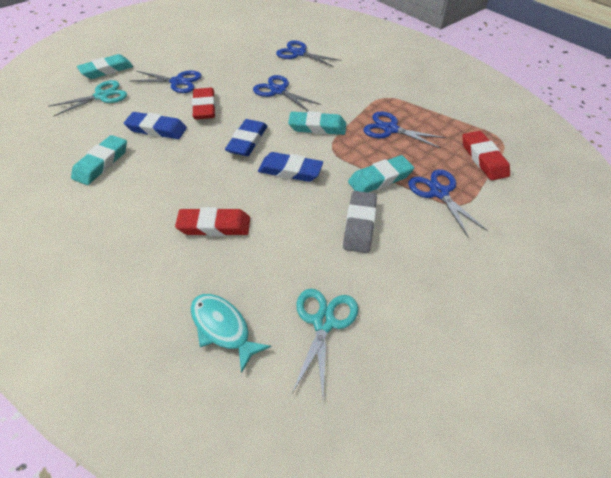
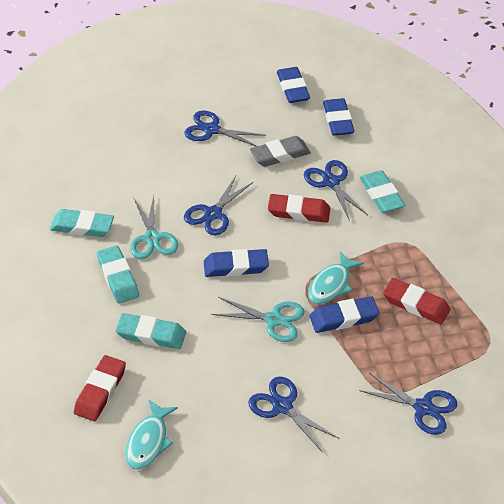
blue eraser: [124,112,187,139] [225,119,267,156] [258,152,323,182] = 3 -> [204,249,269,277] [277,67,310,103] [310,296,379,333] [323,98,355,136] = 4
turquoise fish: [190,294,271,373] = 1 -> [125,399,178,469] [308,251,364,304] = 2

